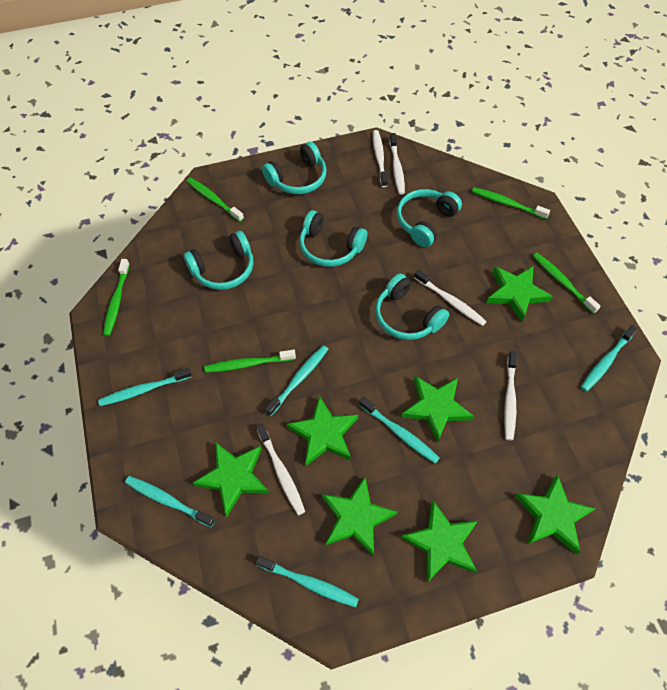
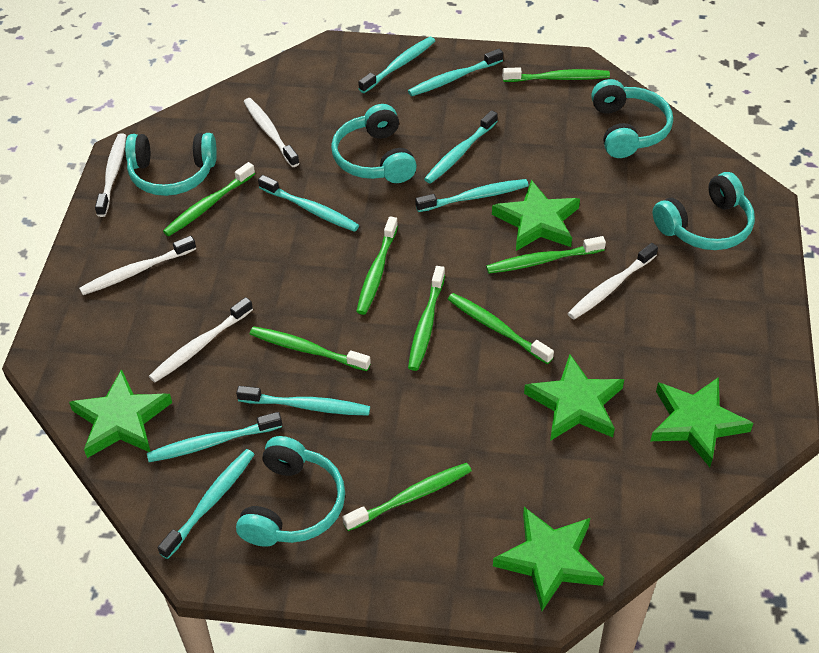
green star: [193,442,269,516] [287,396,358,466] [322,477,397,557] [401,376,474,443] [401,501,478,582] [486,265,553,322] [515,474,596,554] = 7 -> [69,369,172,458] [492,180,580,251] [493,507,604,611] [524,354,624,441] [650,377,753,467] = 5
green toothbrush: [103,259,130,336] [187,177,244,222] [204,350,296,373] [472,187,550,219] [533,253,601,314] = 5 -> [163,162,255,236] [250,326,371,371] [342,463,472,531] [356,216,398,315] [408,266,445,371] [448,293,554,364] [486,236,606,274] [502,67,610,82] = 8
turquoise toothbrush: [98,368,192,406] [125,476,215,527] [255,556,359,607] [265,345,328,416] [359,397,440,464] [581,325,638,392] = 6 -> [147,412,282,462] [158,449,255,559] [236,386,370,416] [258,175,359,232] [358,37,435,93] [408,49,503,96] [415,179,529,212] [424,110,498,184] = 8

